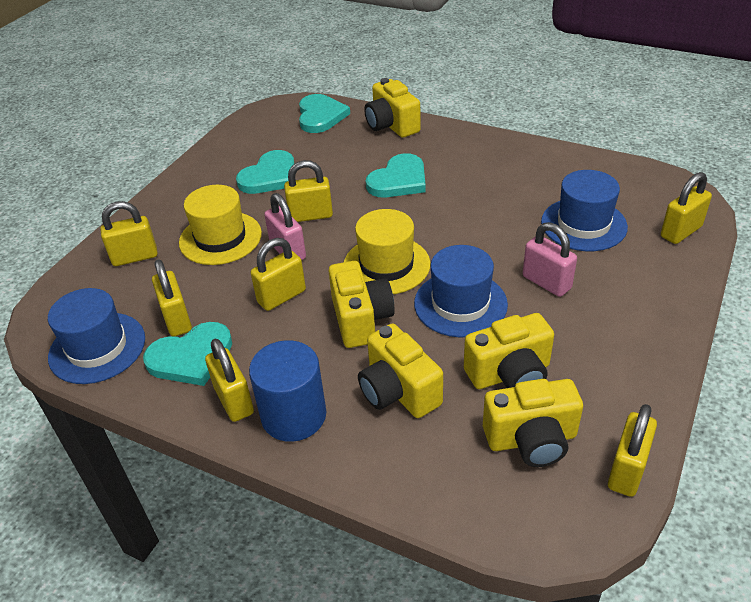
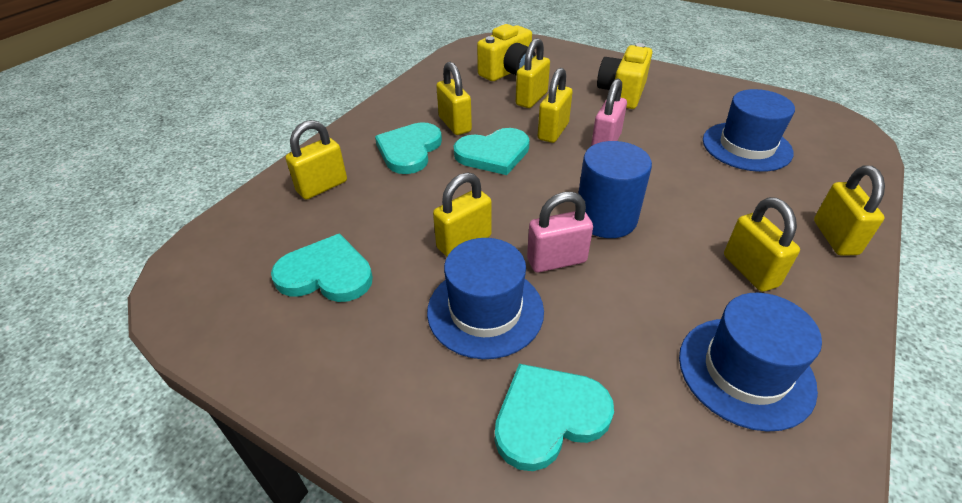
yellow camera: [329,261,395,348] [358,324,443,418] [364,78,421,138] [464,313,554,389] [483,379,583,467] = 5 -> [477,24,536,81] [597,43,652,109] = 2
yellow hat: [179,185,262,265] [344,209,431,294] = 2 -> none = 0

